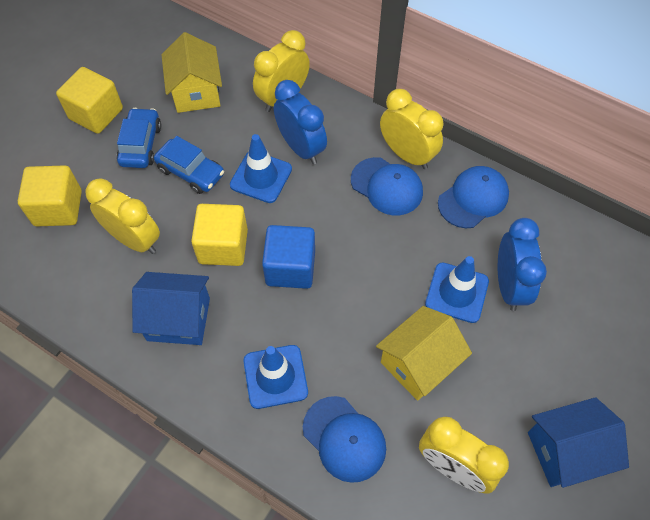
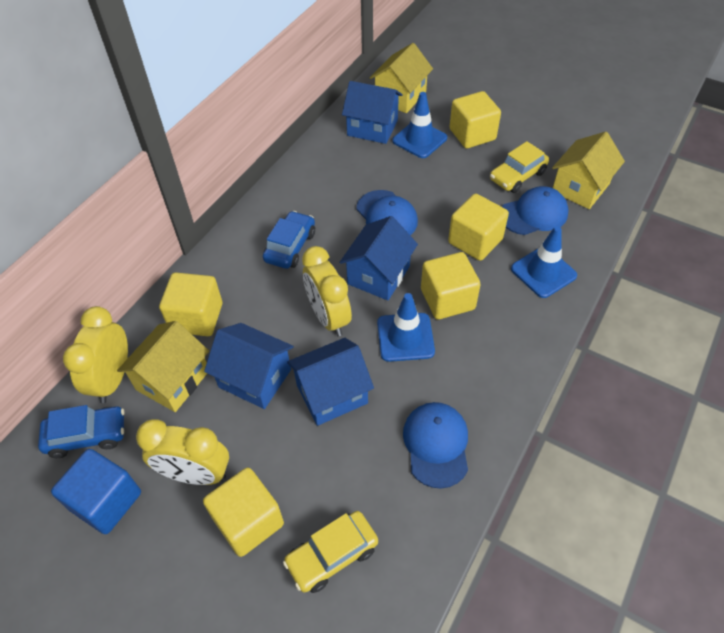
blue clock: [274,80,327,164] [498,218,547,311] = 2 -> none = 0
blue house: [132,272,210,345] [528,397,629,488] = 2 -> [204,323,294,409] [287,338,374,426] [339,216,418,300] [342,81,403,144] = 4
yellow car: none = 0 -> [283,511,378,593] [490,141,549,193] = 2
yellow clock: [85,178,160,254] [253,30,310,112] [380,89,444,169] [419,417,509,494] = 4 -> [63,306,128,403] [136,419,229,485] [302,246,352,337] = 3
yellow cube: [18,165,82,226] [56,67,123,134] [191,204,248,266] = 3 -> [159,272,222,336] [203,468,284,557] [421,252,481,320] [448,194,509,261] [449,91,501,148] = 5
yellow house: [161,32,222,113] [376,306,472,401] = 2 -> [117,321,209,412] [370,43,433,113] [552,132,625,209] = 3

